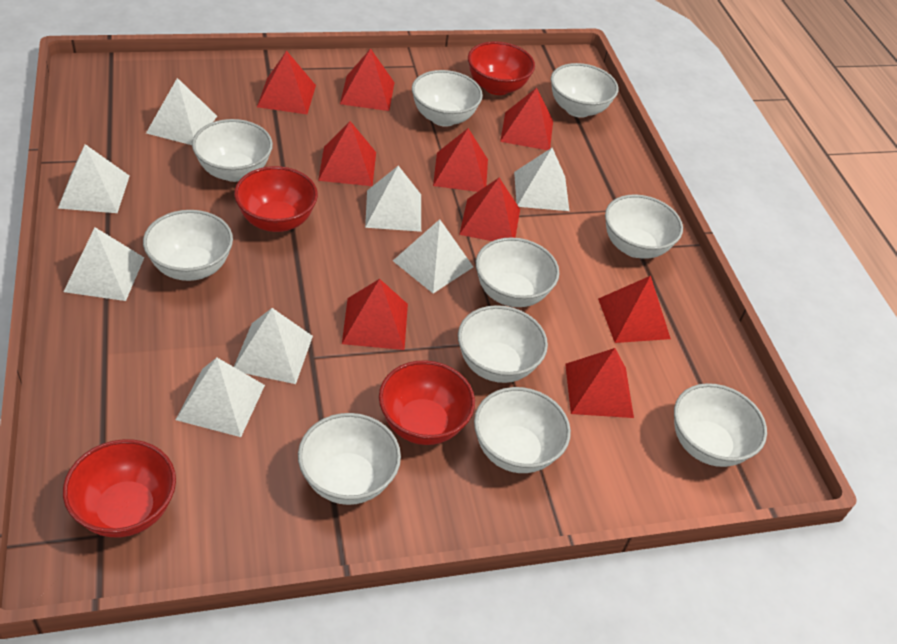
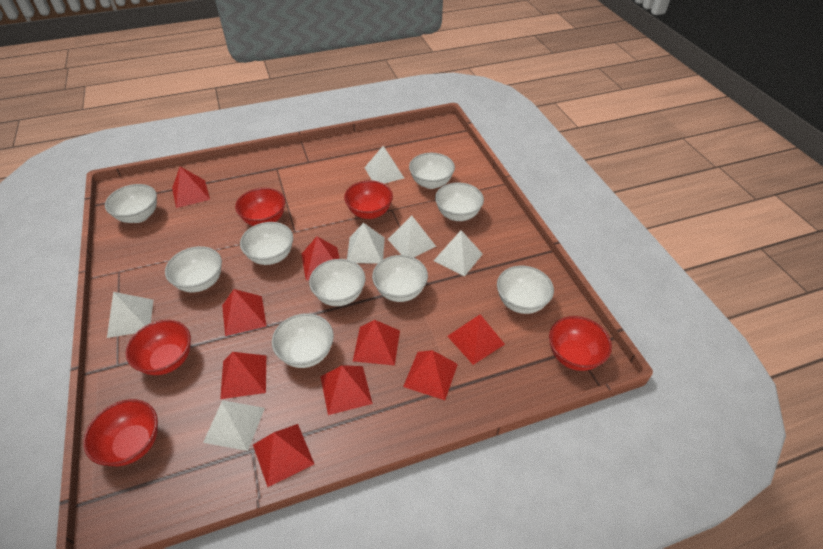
red bowl: [63,439,176,537] [234,166,318,232] [379,360,475,445] [468,41,535,95] = 4 -> [83,399,158,466] [126,320,191,375] [235,188,285,226] [344,180,393,219] [549,316,612,371] = 5
white bowl: [143,210,233,281] [192,119,273,182] [298,413,401,505] [412,70,483,127] [458,305,548,383] [474,387,571,473] [476,237,560,307] [551,63,618,118] [605,194,683,259] [674,383,767,467] = 10 -> [105,184,157,223] [165,246,222,292] [240,222,293,265] [272,313,334,368] [309,259,365,306] [372,255,428,302] [409,153,455,189] [435,182,484,221] [497,266,554,314] = 9
white pyramid: [58,144,129,213] [63,227,144,301] [146,78,217,145] [176,358,265,437] [234,308,313,384] [365,166,421,232] [393,219,473,293] [514,148,569,211] = 8 -> [107,292,154,338] [203,400,265,451] [347,223,385,264] [365,146,404,184] [388,216,436,257] [434,230,483,276] = 6

